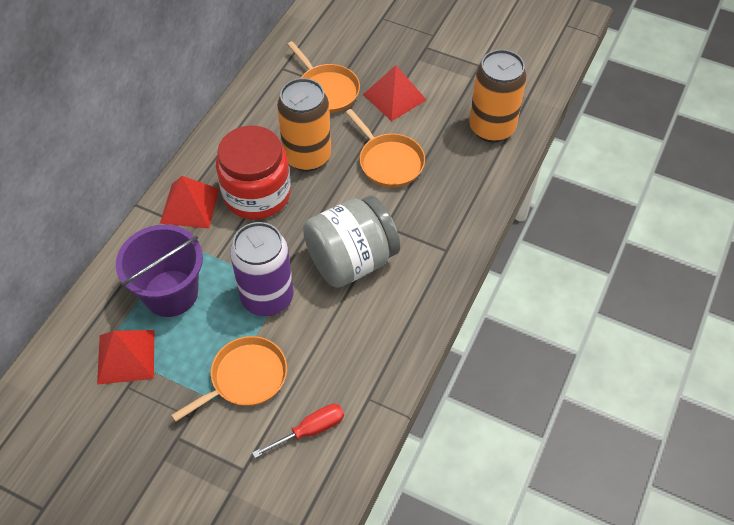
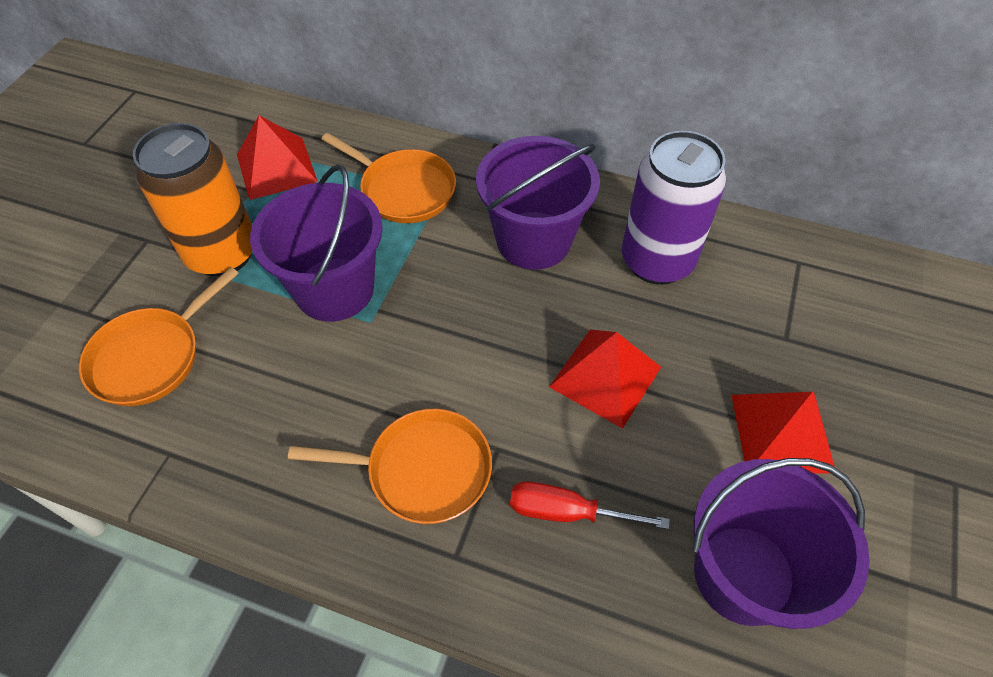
grey jar: [303,196,400,288] = 1 -> none = 0
orange can: [277,78,331,171] [469,49,527,143] = 2 -> [133,123,253,277] = 1
purple bucket: [116,225,203,317] = 1 -> [250,164,383,322] [476,136,600,270] [693,458,870,629] = 3
red jar: [216,125,291,219] = 1 -> none = 0

